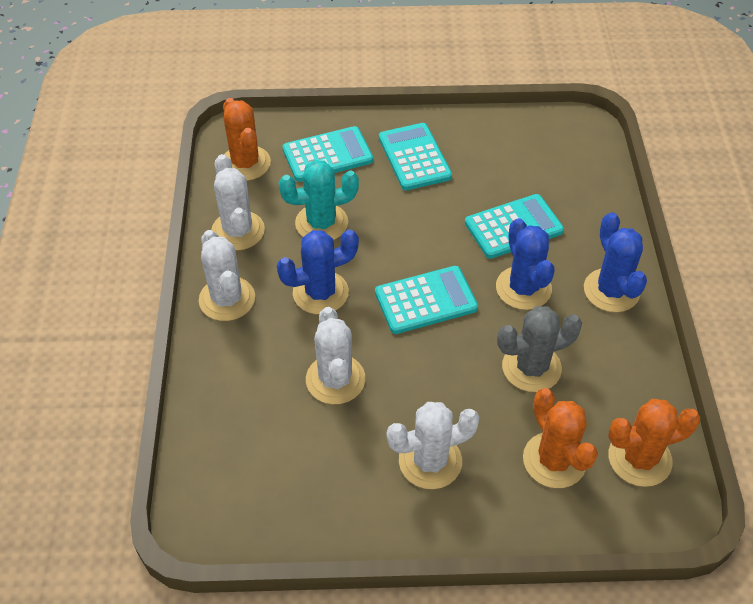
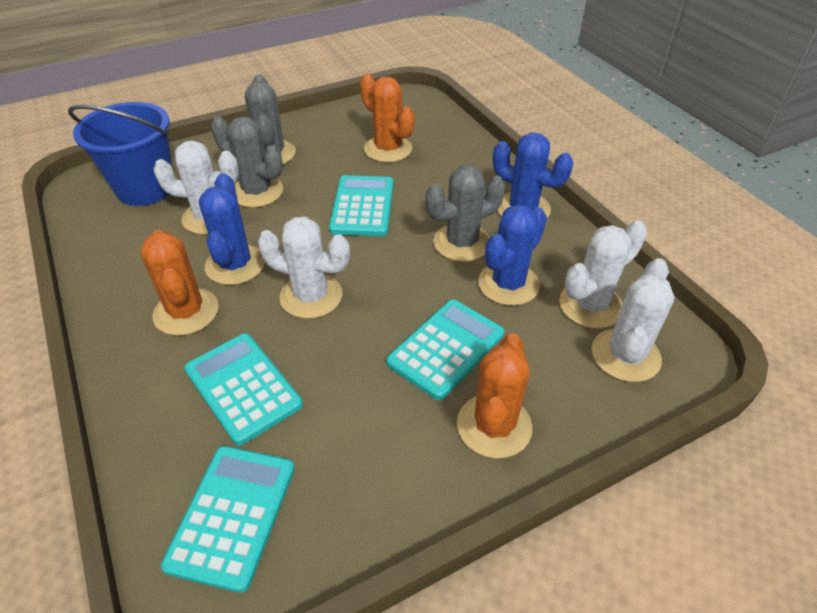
blue bucket: none = 0 -> [68,102,172,206] = 1
grey cactus: [497,306,582,392] = 1 -> [211,116,283,208] [245,74,296,164] [425,165,505,262] = 3
turquoise cactus: [278,160,359,240] = 1 -> none = 0

